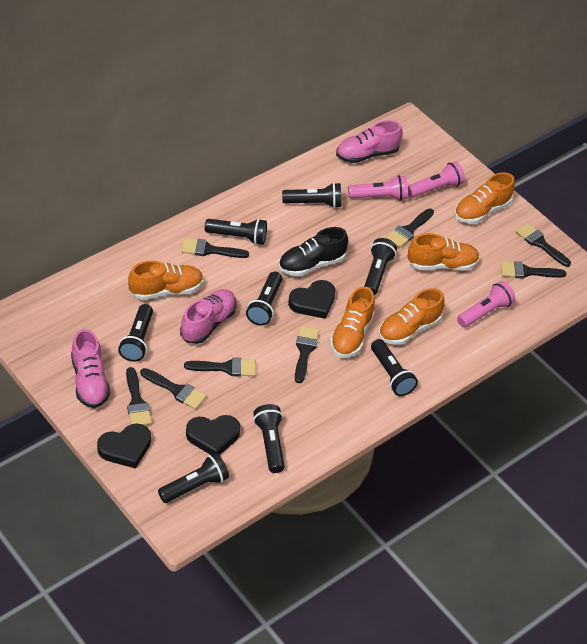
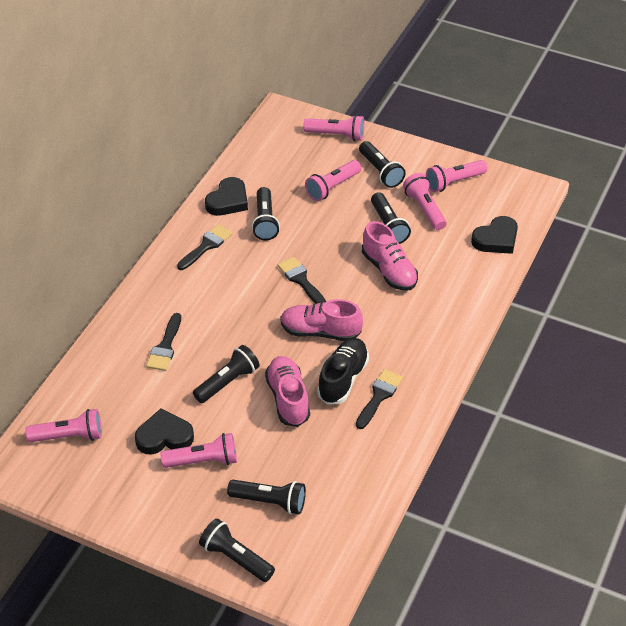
black brush: [126,367,152,425] [140,368,207,409] [182,238,249,258] [184,357,256,377] [295,326,319,383] [386,209,434,248] [500,261,567,279] [516,223,571,267] = 8 -> [146,313,181,371] [177,224,233,270] [278,257,326,304] [356,369,403,429] = 4
black flashlight: [118,304,153,362] [158,453,229,503] [205,219,267,245] [246,272,282,325] [253,404,284,473] [282,182,341,208] [364,238,397,295] [371,339,418,396] = 8 -> [193,345,260,403] [199,519,275,582] [227,480,306,514] [252,187,280,241] [359,141,406,188] [371,192,411,244] = 6
orange shoe: [128,260,204,300] [330,286,375,358] [379,288,445,345] [407,233,480,270] [454,172,515,224] = 5 -> none = 0
pink flashlight: [348,175,408,201] [408,161,465,198] [457,281,516,328] = 3 -> [25,409,102,442] [161,433,237,468] [303,115,365,141] [305,160,361,201] [403,173,446,230] [426,160,487,192] = 6

